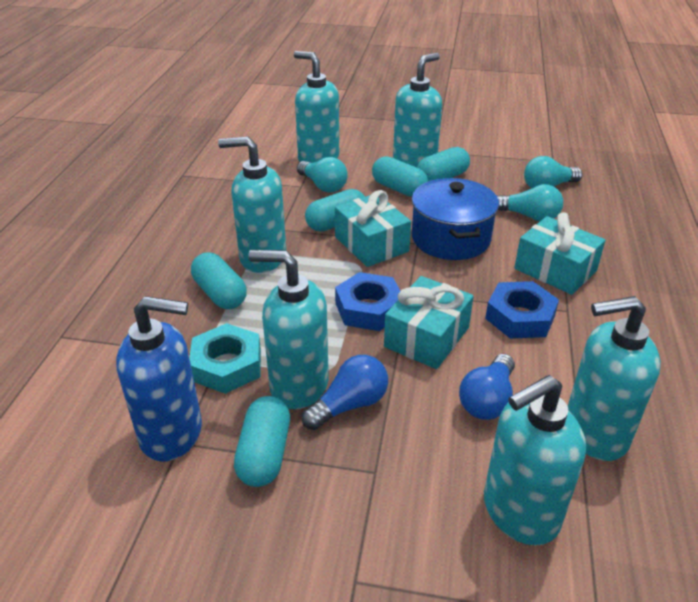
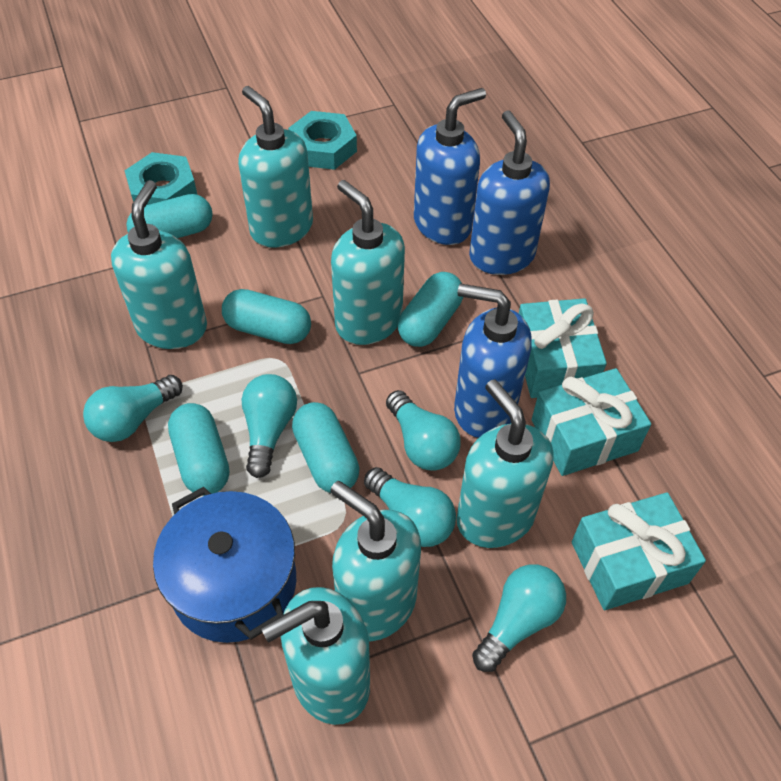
blue light bulb: [302,355,388,430] [459,354,515,420] = 2 -> none = 0
blue nut: [335,272,400,331] [485,281,559,339] = 2 -> none = 0
blue soap dispenser: [116,296,202,462] = 1 -> [414,88,486,245] [454,283,532,438] [469,110,550,275] = 3
turquoise light bulb: [297,157,348,193] [496,184,563,222] [524,156,583,189] = 3 -> [83,375,183,442] [242,374,297,478] [364,467,456,547] [386,390,461,471] [472,564,566,672] = 5
turquoise nut: [189,323,261,394] = 1 -> [124,152,197,205] [288,111,357,170] = 2

